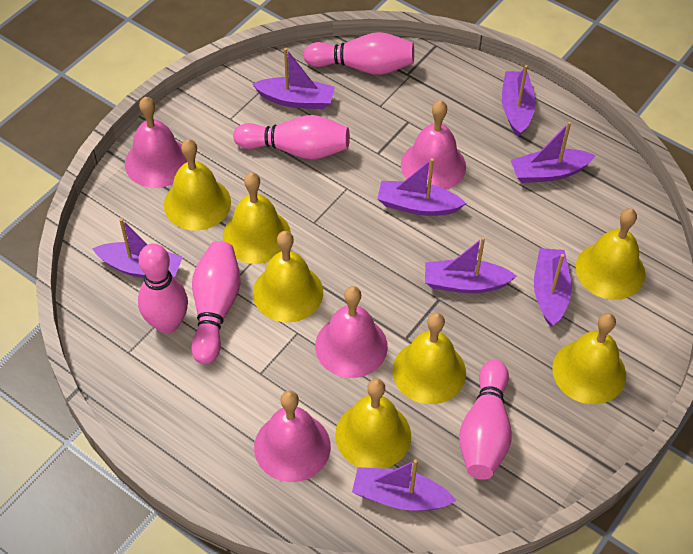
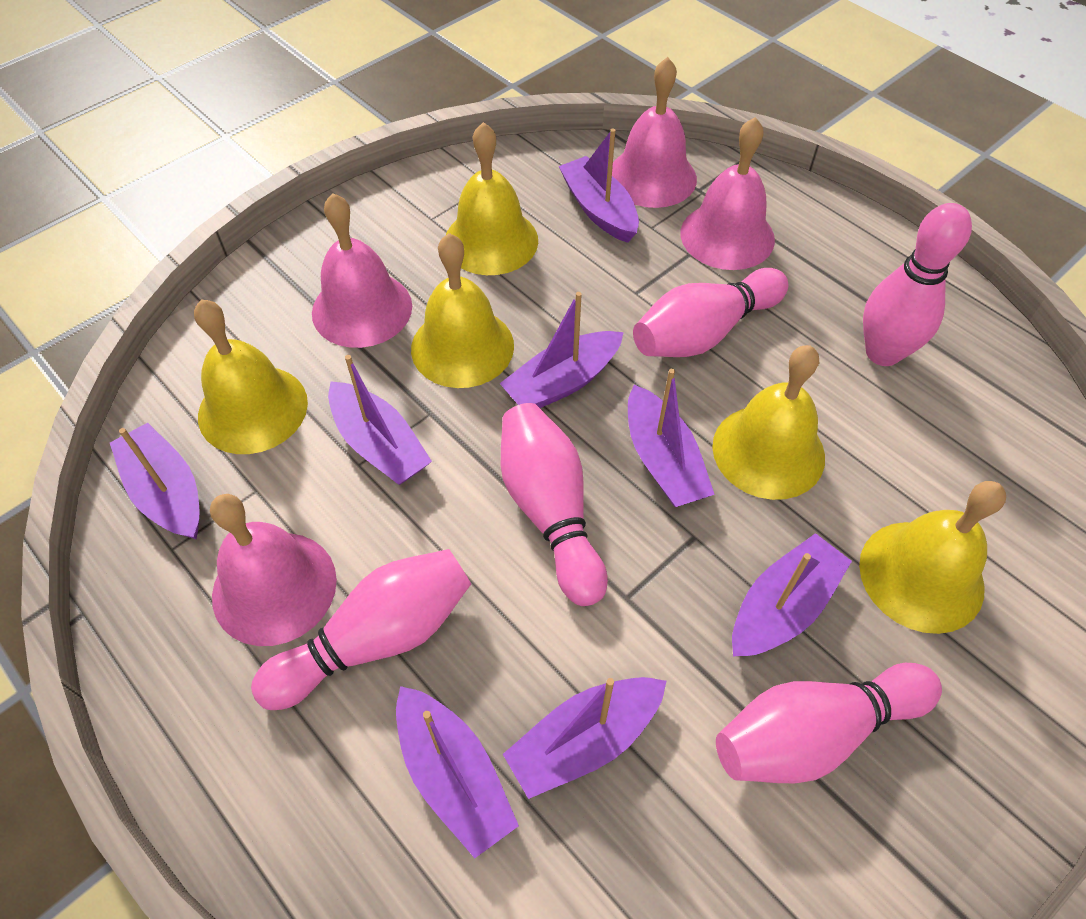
yellow bell: [164,139,231,231] [223,172,291,264] [253,231,323,322] [335,378,411,468] [393,313,466,404] [552,313,626,404] [576,208,645,300] = 7 -> [194,299,308,454] [411,233,514,388] [446,122,538,275] [712,345,825,500] [859,481,1006,634] = 5

